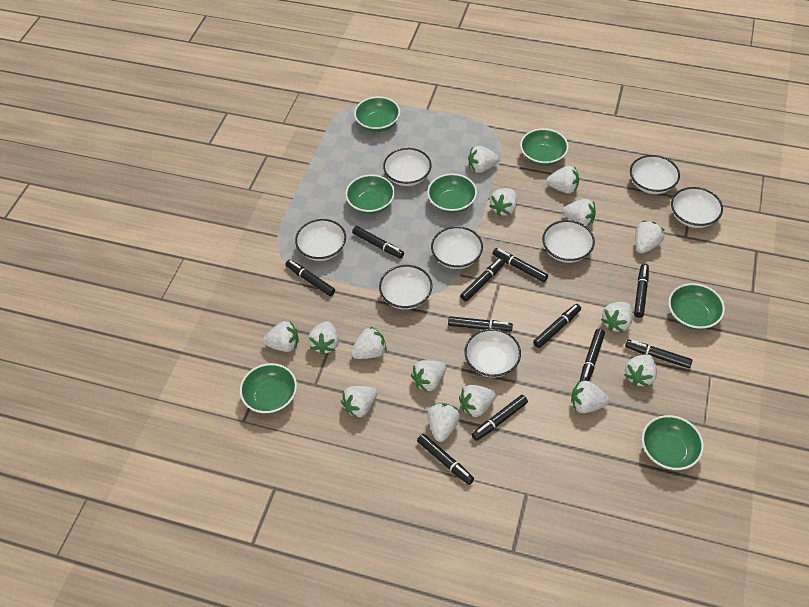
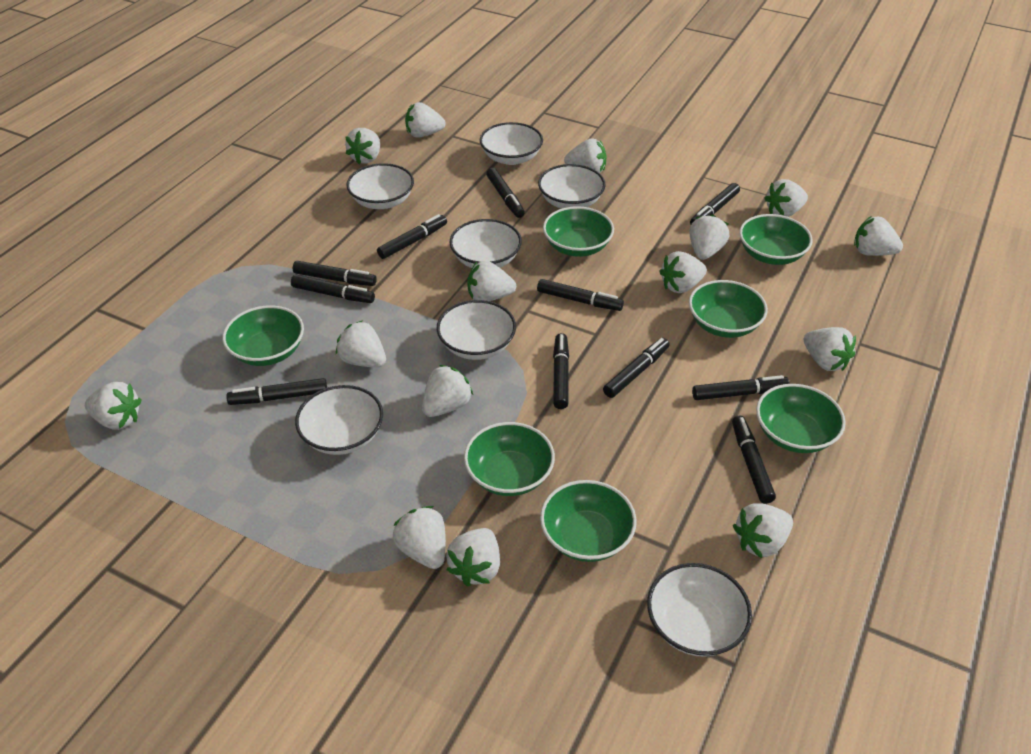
white bowl: [295,219,346,261] [379,265,432,310] [383,148,432,186] [431,226,483,269] [464,329,521,378] [542,220,595,263] [630,155,680,194] [671,187,723,228] = 8 -> [295,385,383,455] [346,163,414,209] [437,300,516,360] [450,219,522,268] [480,122,543,165] [538,164,606,209] [647,563,752,657] = 7

